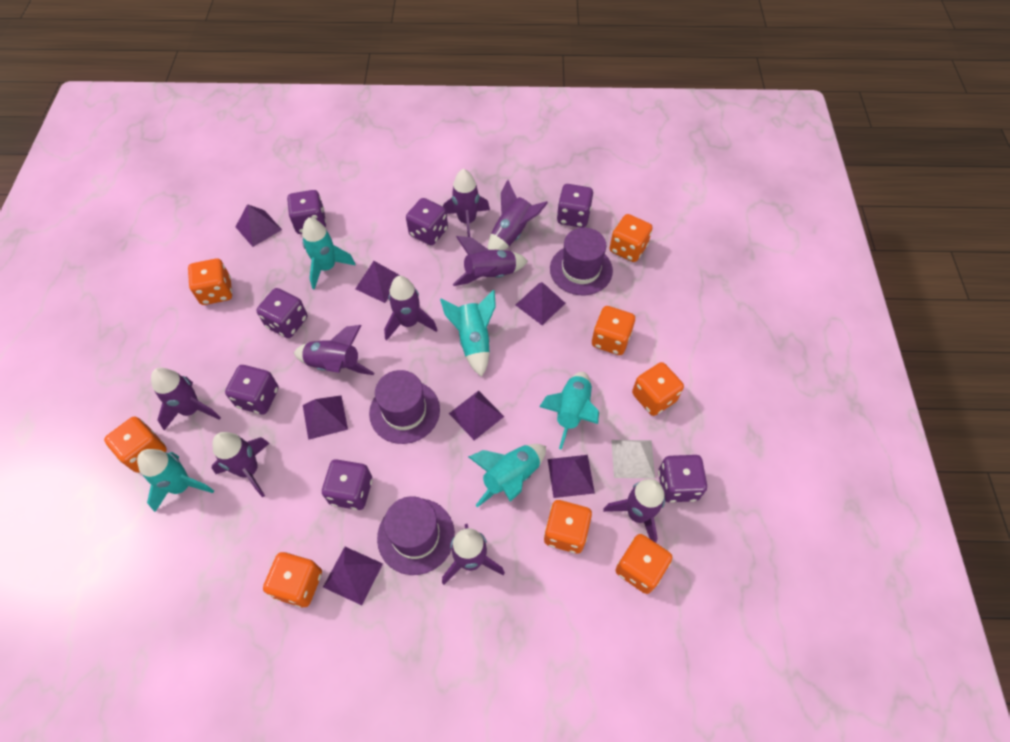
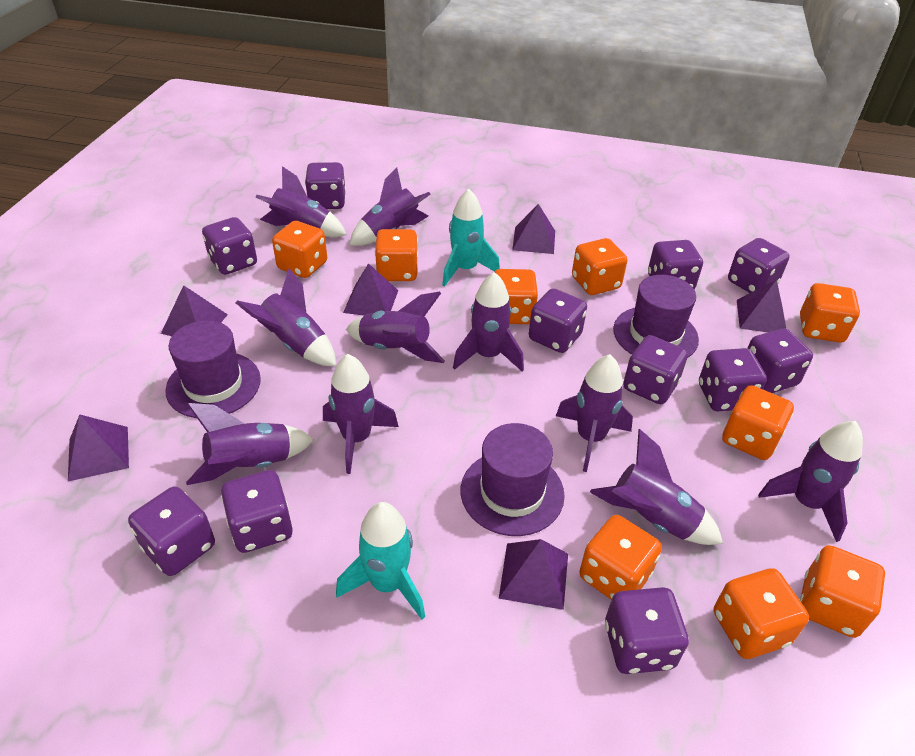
orange dice: [104,417,167,473] [188,259,232,305] [263,552,322,607] [544,500,592,554] [592,306,635,355] [610,214,653,262] [616,534,672,594] [632,362,684,416] = 8 -> [272,221,327,278] [375,229,418,281] [495,269,538,324] [572,238,627,295] [579,515,662,600] [714,568,809,659] [722,385,794,460] [799,545,885,638] [800,283,860,343] = 9
purple dice: [225,365,279,414] [257,288,307,338] [287,190,326,234] [322,459,372,510] [406,198,448,245] [557,184,593,228] [658,455,707,503] = 7 -> [128,486,215,576] [202,217,257,275] [221,470,293,553] [305,162,346,209] [529,289,587,353] [605,587,689,674] [623,335,688,404] [648,240,703,289] [699,348,767,411] [728,238,789,293] [747,328,813,393] = 11
purple pyramid: [236,204,282,247] [303,396,348,440] [323,547,383,605] [356,261,401,303] [449,391,504,440] [516,282,566,325] [548,455,595,498] = 7 -> [68,414,129,482] [161,285,228,336] [343,263,398,316] [499,539,568,610] [512,204,555,254] [737,280,786,332] = 6
purple rocket: [151,368,221,430] [212,432,269,497] [294,325,374,375] [384,276,437,341] [442,524,505,585] [443,169,490,237] [453,236,528,286] [487,180,548,250] [603,479,665,543] = 9 -> [186,403,314,485] [236,268,336,366] [256,166,347,237] [323,354,399,474] [346,292,445,363] [349,168,431,246] [453,272,524,371] [556,354,633,472] [590,429,723,545] [758,421,863,542] = 10
turquoise rocket: [137,449,214,512] [302,217,356,290] [440,290,496,377] [468,444,546,507] [539,372,599,450] = 5 -> [336,502,425,619] [442,189,500,287] = 2
white pyramid: [611,440,655,479] = 1 -> none = 0

